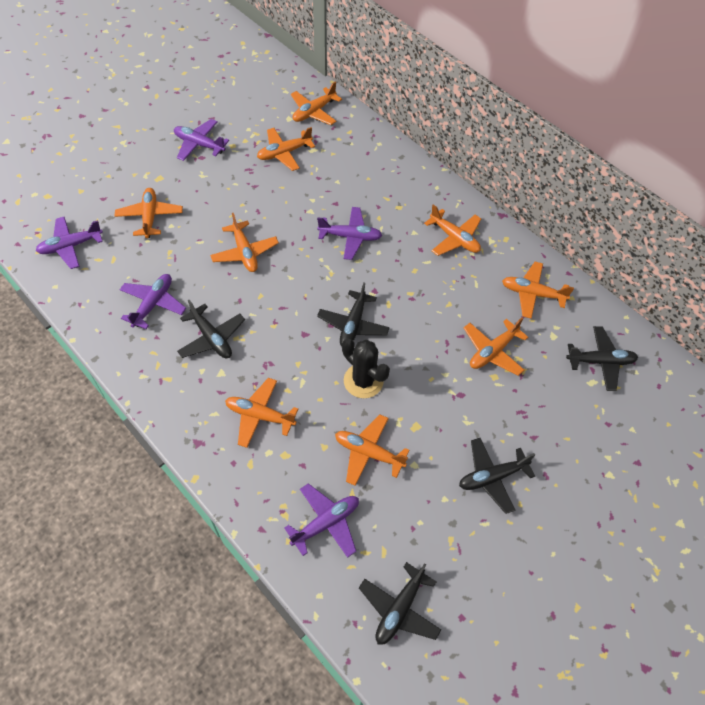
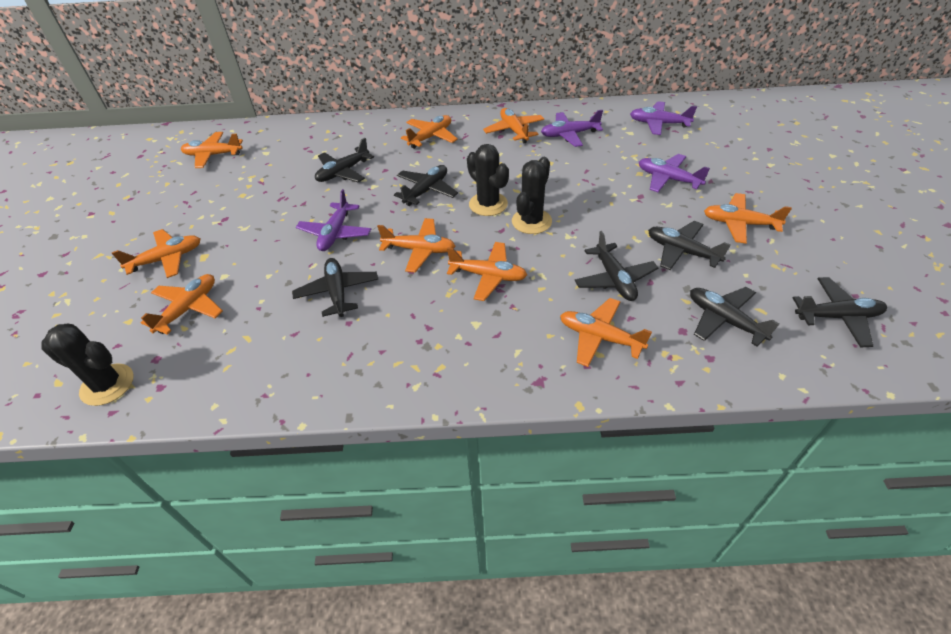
black cactus: [342,339,390,398] = 1 -> [41,323,133,406] [467,144,509,216] [512,157,552,234] = 3
black plane: [177,300,245,358] [317,282,390,346] [359,562,441,645] [459,438,535,514] [566,326,638,391] = 5 -> [292,258,379,317] [315,138,374,182] [394,165,458,206] [575,231,658,301] [648,221,731,270] [690,287,779,346] [793,277,887,348] = 7
purple plane: [36,217,103,269] [119,274,186,329] [174,119,229,161] [284,483,359,558] [317,207,382,260] = 5 -> [296,189,371,251] [541,110,603,147] [630,101,697,135] [639,154,710,192] = 4

